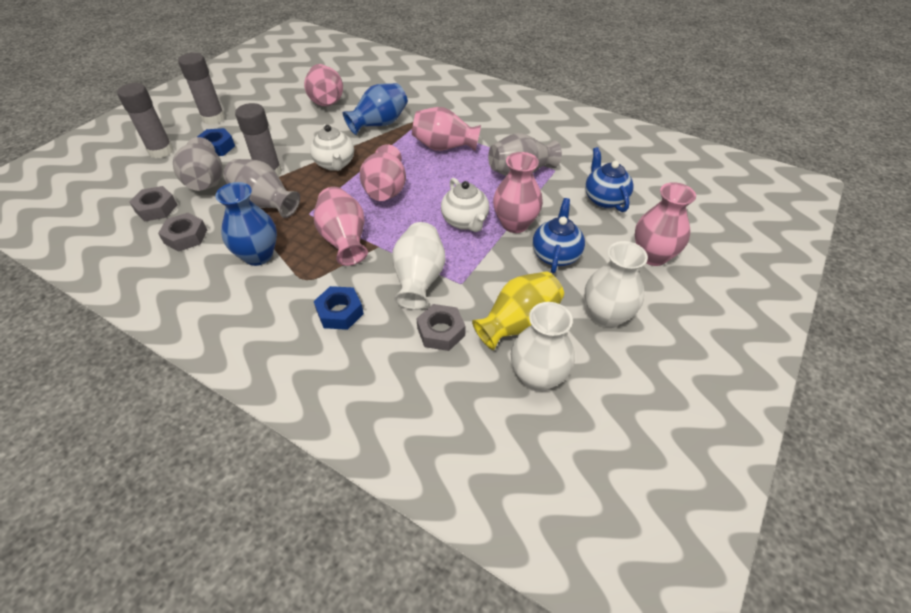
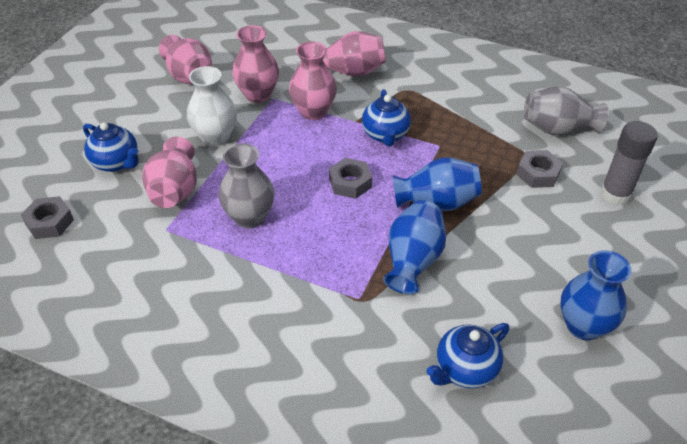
blue nut: [197,128,235,156] [314,286,364,330] = 2 -> none = 0
blue teapot: [533,198,585,273] [585,147,634,212] = 2 -> [83,122,139,172] [362,89,411,146] [426,323,509,389] = 3
blue vase: [215,182,277,266] [343,83,408,135] = 2 -> [383,200,446,294] [393,157,482,211] [561,250,632,340] = 3
grey glue stick: [117,83,174,158] [178,53,225,125] [235,103,282,177] = 3 -> [600,121,658,205] = 1
grey vase: [173,137,223,191] [223,159,300,218] [488,133,562,176] = 3 -> [219,143,274,229] [524,86,608,135] = 2
pink vase: [304,64,343,106] [314,187,368,266] [360,144,406,201] [412,107,481,151] [493,152,543,233] [635,182,696,266] = 6 -> [142,137,197,208] [159,35,212,84] [232,25,279,103] [289,41,337,120] [322,31,386,77] = 5
white teapot: [310,124,354,171] [441,178,489,232] = 2 -> none = 0
white vase: [392,222,445,310] [511,302,575,392] [585,241,648,328] = 3 -> [187,66,237,147] = 1
yellow vase: [472,271,564,350] = 1 -> none = 0

